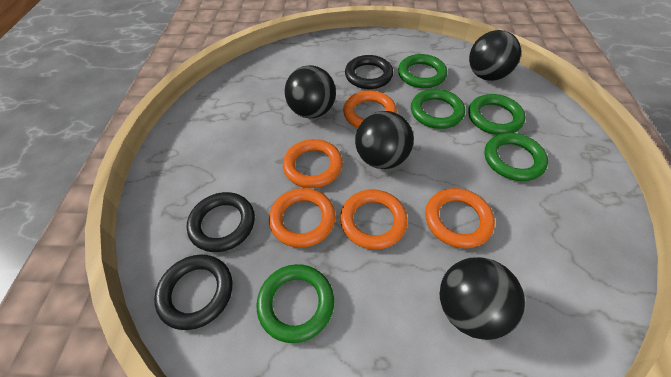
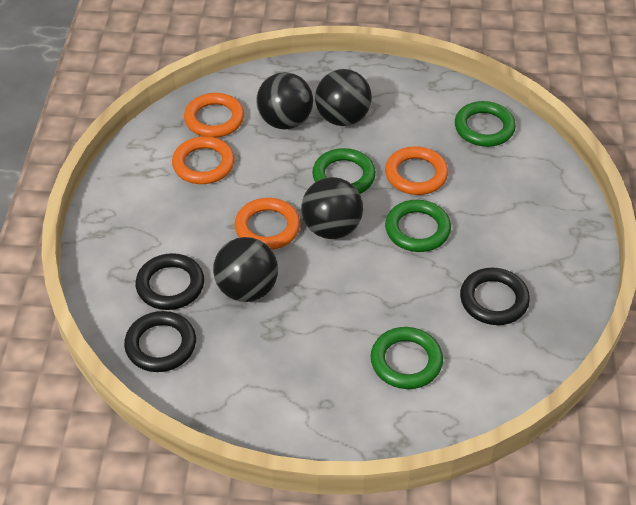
green ring: [257,264,334,343] [398,54,447,88] [411,89,465,129] [468,94,526,135] [485,133,548,181] = 5 -> [312,148,376,194] [370,327,443,389] [385,200,451,252] [455,101,516,147] = 4
orange ring: [269,188,336,248] [283,139,343,188] [340,189,408,250] [343,90,397,128] [425,188,495,248] = 5 -> [172,136,235,184] [184,93,244,138] [235,198,300,250] [385,146,448,195] = 4

